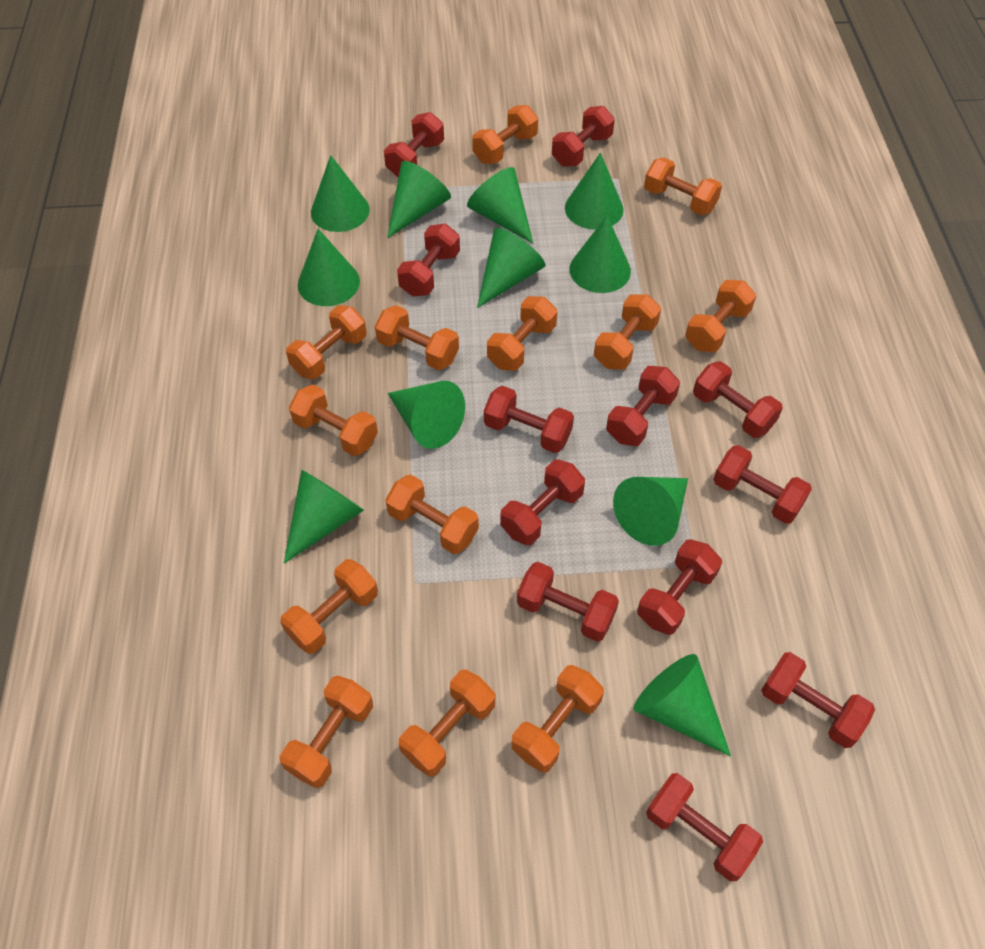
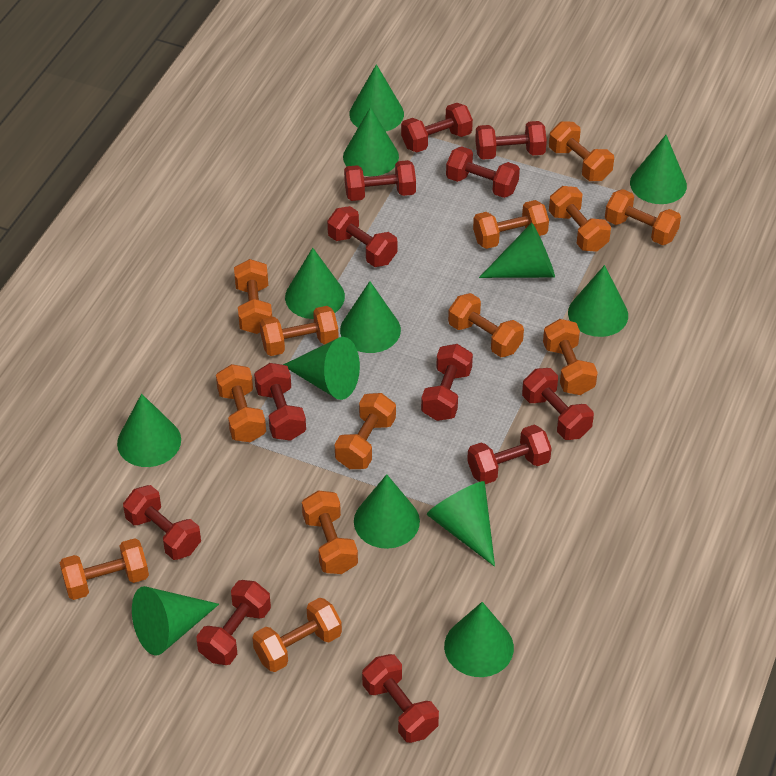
green cone: [284,470,364,563] [298,229,360,306] [311,155,370,232] [387,161,451,238] [388,381,465,449] [467,167,533,243] [477,228,545,308] [565,153,623,230] [569,215,631,293] [613,477,688,546] [634,654,731,757] = 11 -> [117,394,181,467] [132,586,219,656] [283,337,360,400] [285,248,345,319] [340,281,401,353] [343,107,399,176] [349,64,404,131] [354,474,420,549] [427,481,495,567] [444,602,514,677] [479,223,555,278] [568,265,628,337] [630,135,687,204] = 13

